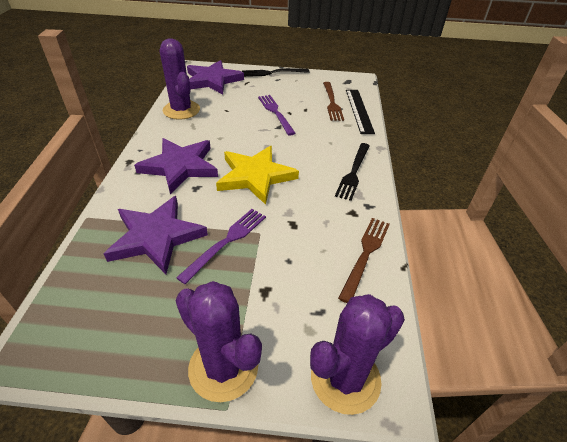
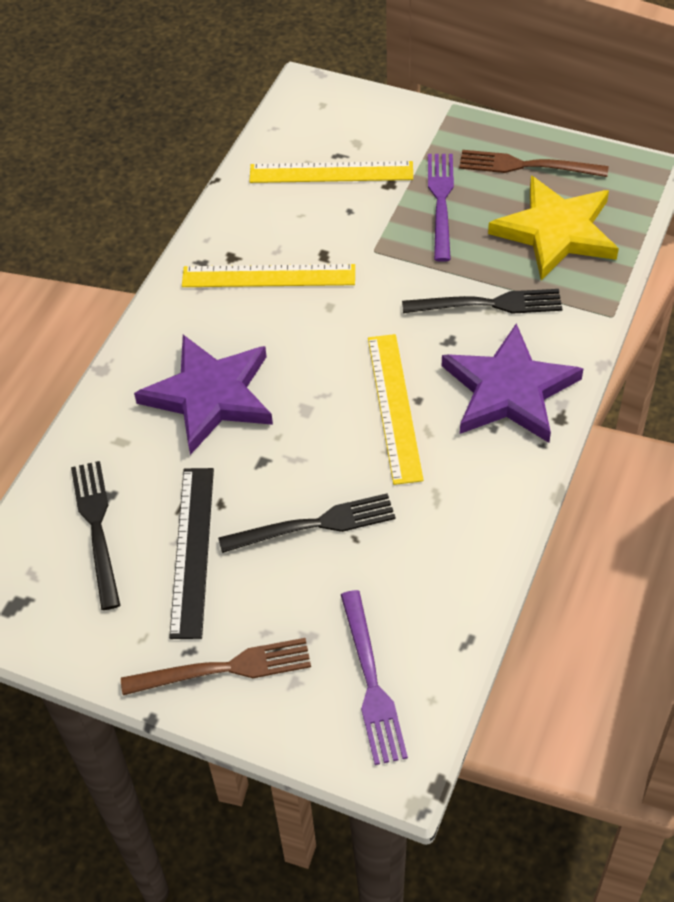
black fork: [242,68,309,77] [335,143,370,201] = 2 -> [71,461,120,610] [218,493,396,553] [402,289,562,314] = 3
purple cactus: [159,38,200,120] [175,281,262,402] [310,294,405,415] = 3 -> none = 0
purple star: [104,196,208,274] [134,138,218,194] [187,60,244,94] = 3 -> [134,335,273,455] [442,323,583,443] = 2
yellow ruler: none = 0 -> [182,264,355,287] [249,161,413,183] [368,334,424,485] = 3

